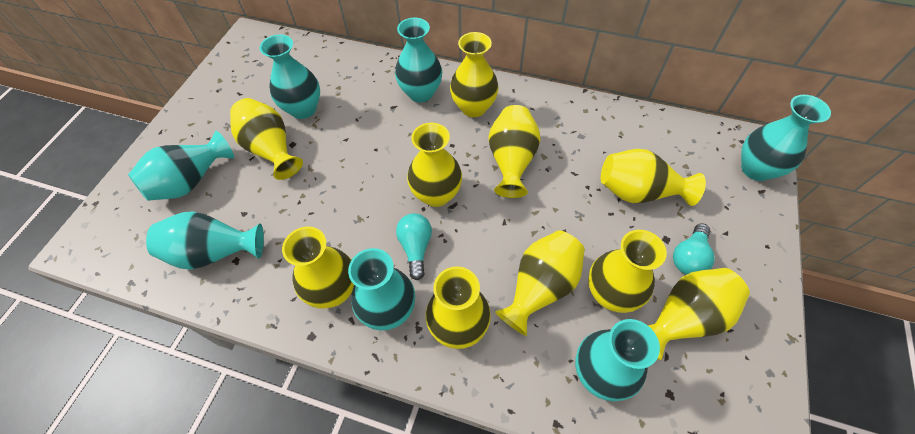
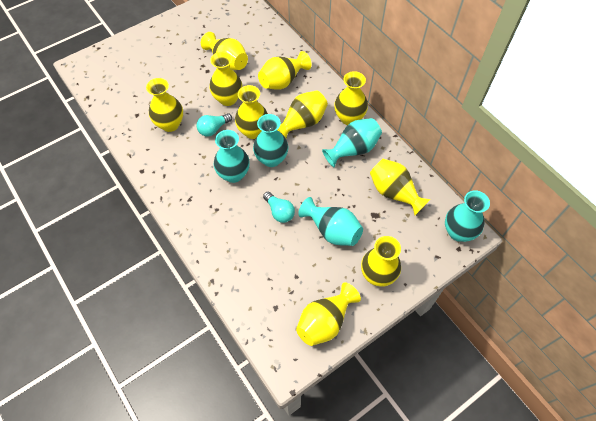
turquoise vase: [128,131,234,201] [146,211,264,270] [260,34,320,119] [348,248,415,331] [395,18,442,103] [575,319,660,401] [741,95,831,181] = 7 -> [214,130,250,183] [253,114,288,167] [298,197,363,246] [322,118,382,167] [445,190,490,242] = 5

